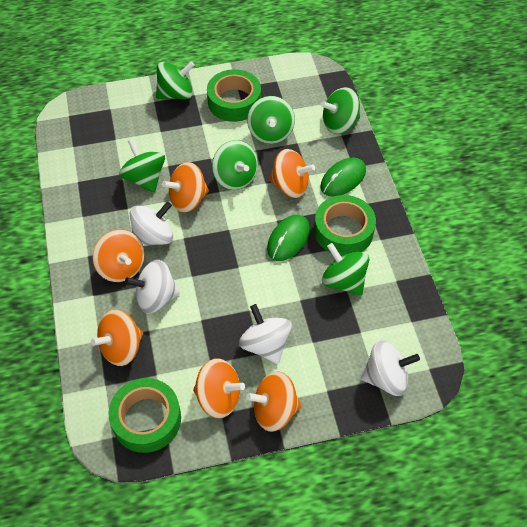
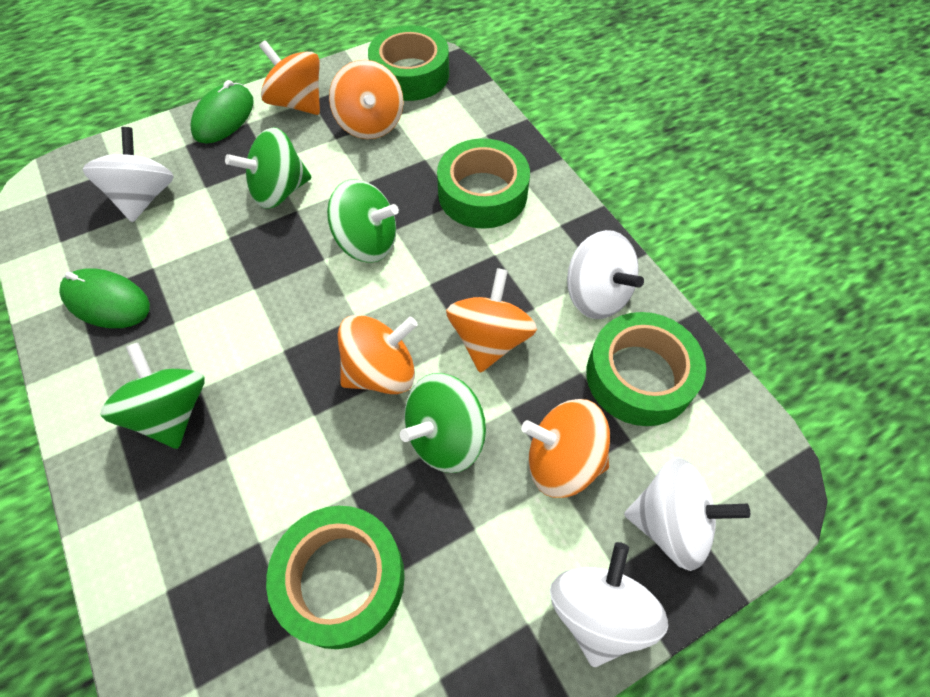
green spinning top: [119,139,165,193] [156,61,195,99] [212,140,258,190] [247,96,295,144] [321,87,360,134] [322,243,370,296] = 6 -> [100,343,205,449] [225,127,311,209] [327,179,399,263] [400,373,486,473] = 4
green tape: [108,378,181,453] [207,69,261,122] [314,195,376,256] = 3 -> [266,506,405,649] [368,25,449,101] [437,138,530,229] [586,312,706,426] = 4
orange spinning top: [91,309,143,366] [93,229,145,282] [162,162,209,213] [193,358,245,418] [246,371,301,432] [269,149,315,198] = 6 -> [259,40,320,115] [329,60,404,139] [338,315,418,394] [446,268,537,373] [521,399,610,498] = 5

